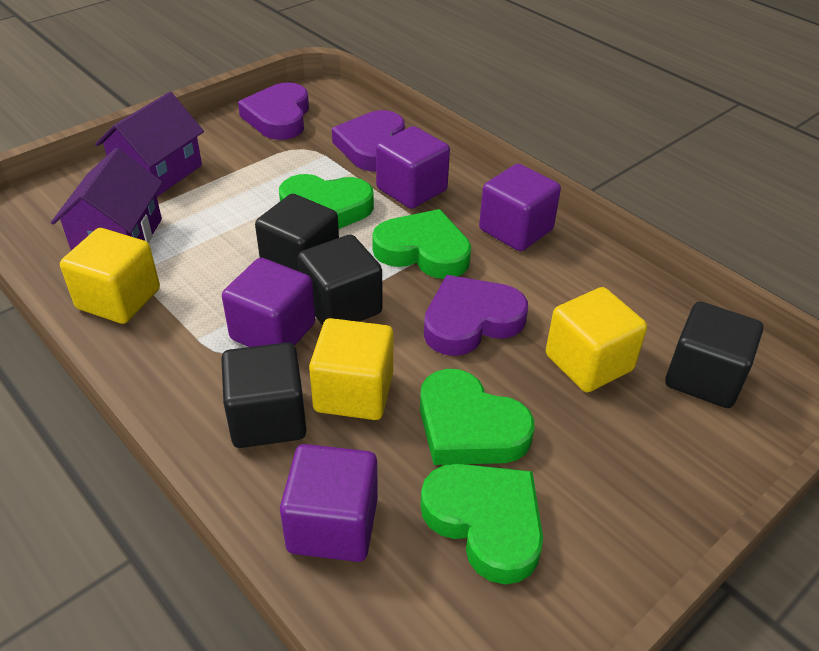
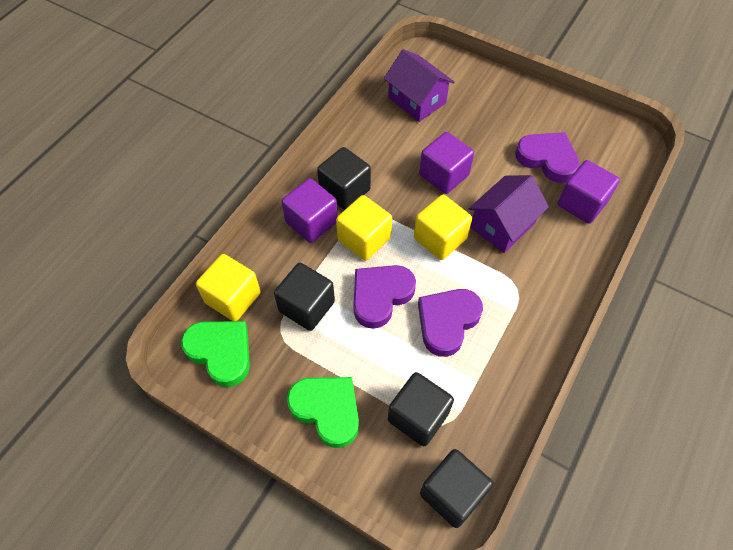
green heart: [279,174,374,229] [372,209,471,279] [420,369,534,465] [420,464,543,584] = 4 -> [181,321,250,387] [287,377,359,448] = 2
purple cube: [222,258,315,347] [280,444,378,562] [376,126,450,209] [479,164,561,251] = 4 -> [281,178,338,243] [419,132,474,194] [558,160,620,224] = 3

